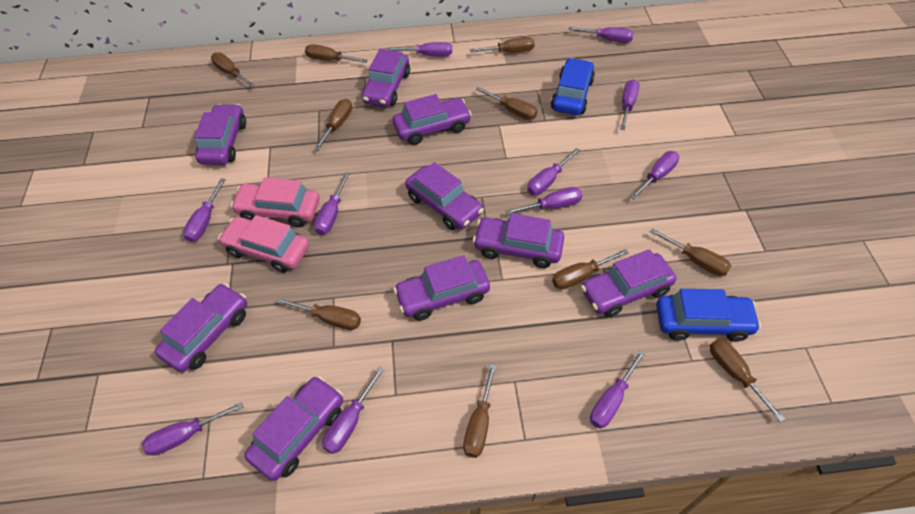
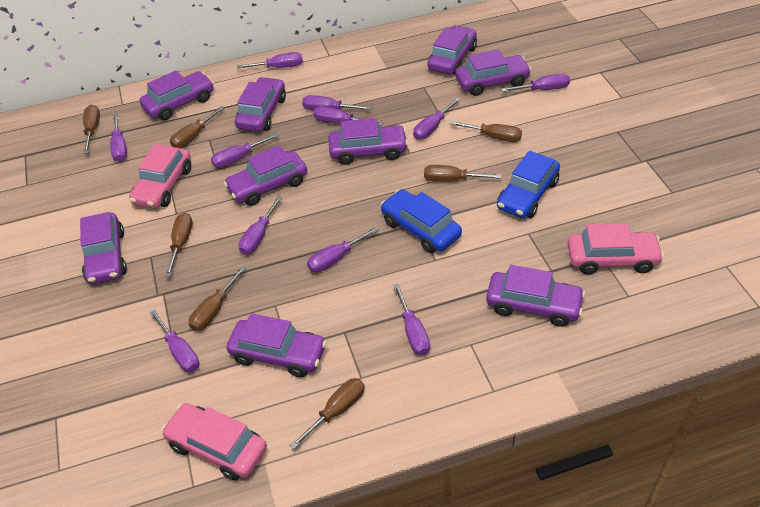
brown screwdriver: [211,53,254,87] [277,298,361,330] [305,44,367,63] [314,99,352,151] [463,364,497,458] [470,37,535,53] [475,87,537,120] [552,249,628,290] [650,228,731,276] [710,339,785,422] = 10 -> [83,105,100,154] [165,213,193,277] [170,106,225,148] [189,266,246,331] [290,378,365,449] [424,165,501,182] [450,121,522,142] = 7
pink car: [218,215,309,273] [231,177,320,227] = 2 -> [129,144,191,209] [161,403,267,481] [567,223,664,274] = 3

